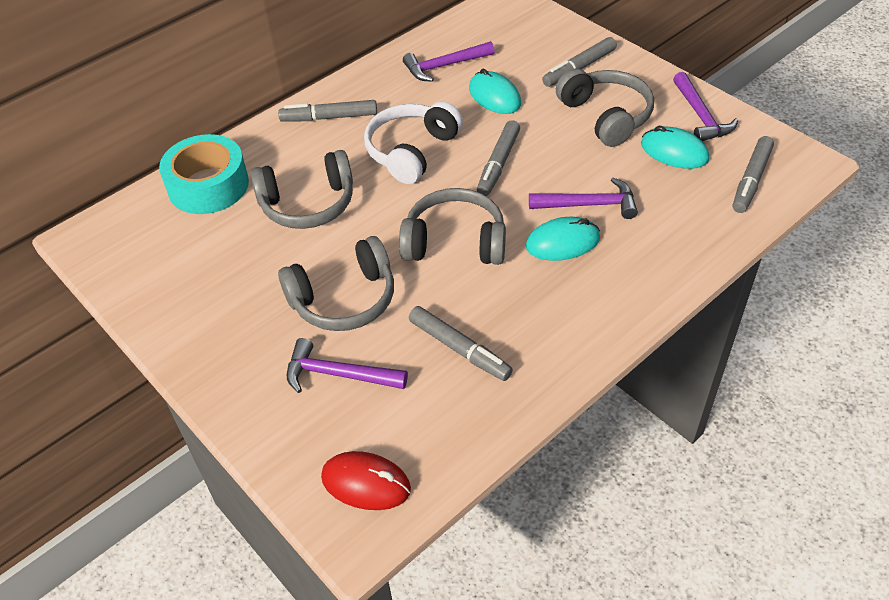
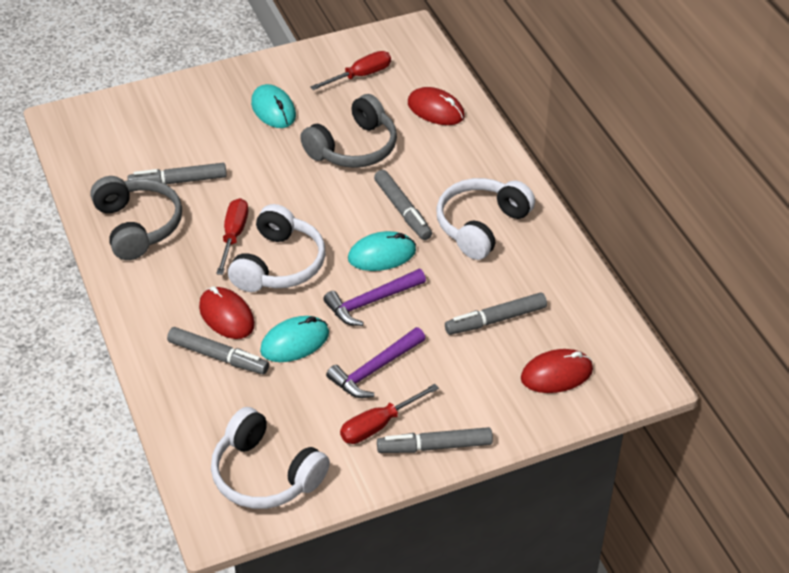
grey headphones: [251,150,353,229] [278,236,394,331] [399,188,506,265] [556,69,654,147] = 4 -> [90,176,182,260] [300,94,397,168] = 2
purple hammer: [286,338,408,393] [403,41,495,82] [529,178,638,219] [673,72,738,141] = 4 -> [323,269,426,326] [326,327,426,398] = 2
red mouse: [321,451,411,510] = 1 -> [199,286,255,339] [408,87,465,125] [521,349,593,393] = 3
red screwdriver: none = 0 -> [216,198,248,275] [310,51,391,90] [340,384,439,444] = 3
turquoise tape: [159,134,249,214] = 1 -> none = 0
white headphones: [364,101,463,184] = 1 -> [211,407,330,509] [228,204,326,292] [436,178,535,260] = 3

